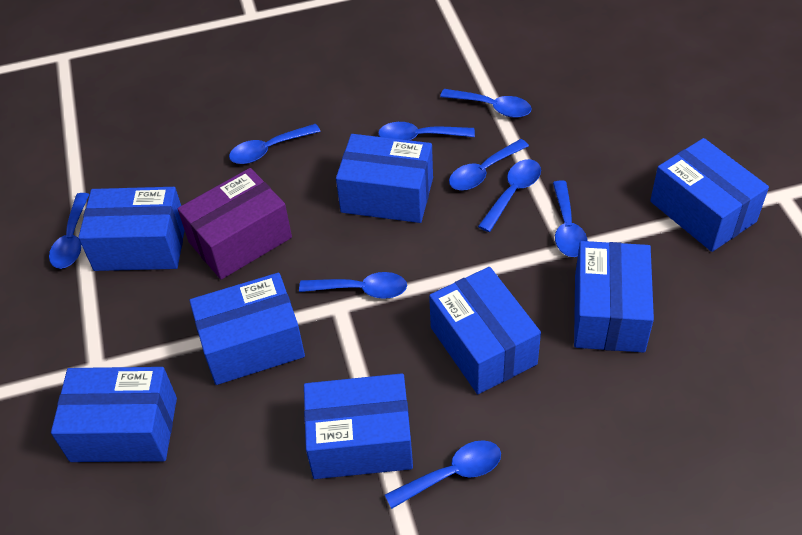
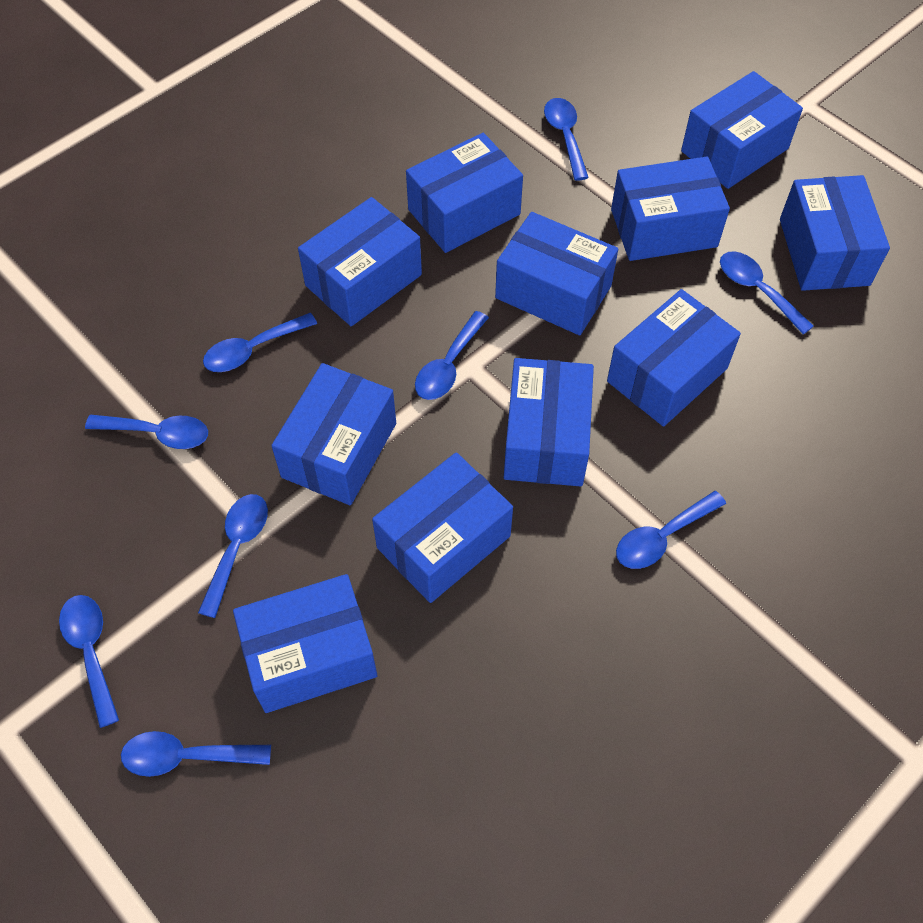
blue box: [51,367,177,462] [78,187,185,271] [190,273,305,385] [304,373,413,479] [336,134,433,223] [429,267,541,394] [574,241,654,353] [650,138,769,252] = 8 -> [233,574,377,713] [271,363,396,505] [298,197,422,326] [372,452,513,603] [406,133,523,253] [495,212,618,335] [504,358,594,486] [607,289,741,427] [611,157,730,261] [681,71,803,189] [780,175,890,291] = 11
purple box: [178,168,292,280] = 1 -> none = 0

